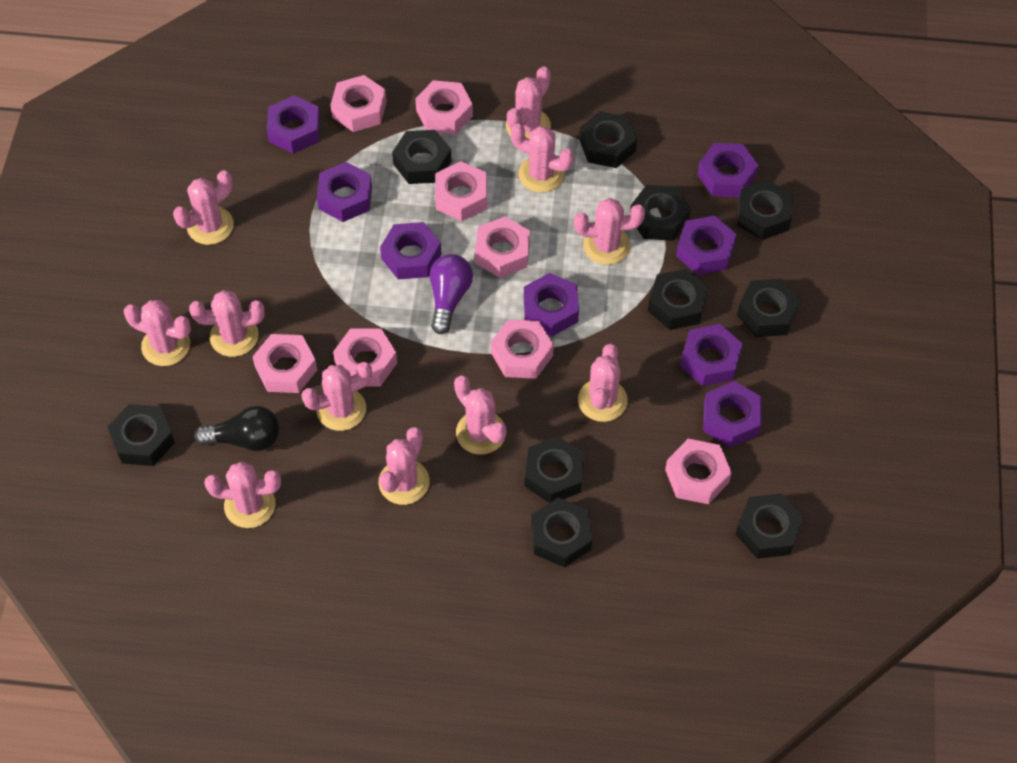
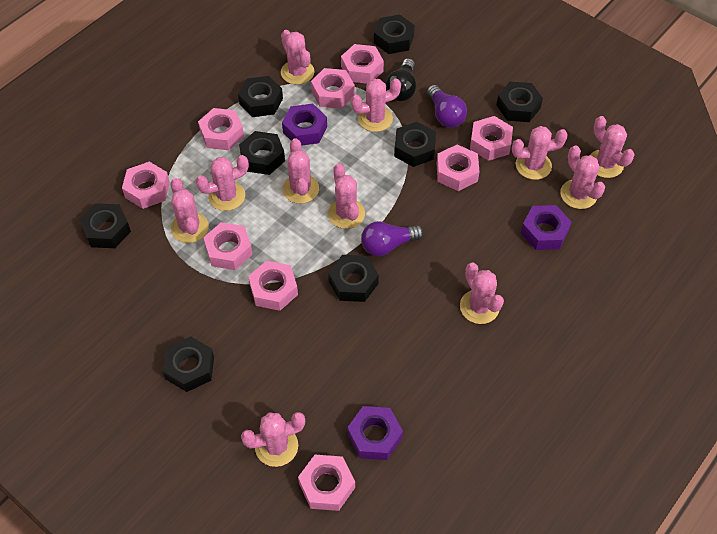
black nut: [107,404,175,466] [392,130,452,184] [525,436,584,503] [531,498,592,567] [579,111,637,168] [630,185,691,241] [648,269,709,330] [736,494,804,559] [737,180,793,240] [737,279,801,337] = 10 -> [79,203,131,248] [162,336,214,392] [238,76,283,117] [239,131,285,175] [328,255,379,302] [374,15,415,54] [394,122,436,167] [496,82,543,122] = 8
pink nut: [252,334,317,393] [330,75,387,132] [333,328,397,386] [415,80,473,135] [435,161,487,221] [475,217,530,278] [491,320,554,379] [665,439,732,504] = 8 -> [122,162,170,209] [198,108,244,150] [203,222,253,270] [248,261,298,311] [298,455,355,511] [311,68,355,109] [341,44,384,84] [437,145,479,191] [470,116,513,161] = 9
purple light bulb: [430,254,473,334] = 1 -> [361,221,424,256] [427,85,467,128] = 2
purple nut: [267,95,320,154] [317,162,372,222] [380,222,441,279] [524,273,579,336] [676,216,736,275] [680,324,743,386] [697,143,759,197] [703,381,762,447] = 8 -> [282,104,327,146] [347,406,403,460] [521,205,572,250] = 3

